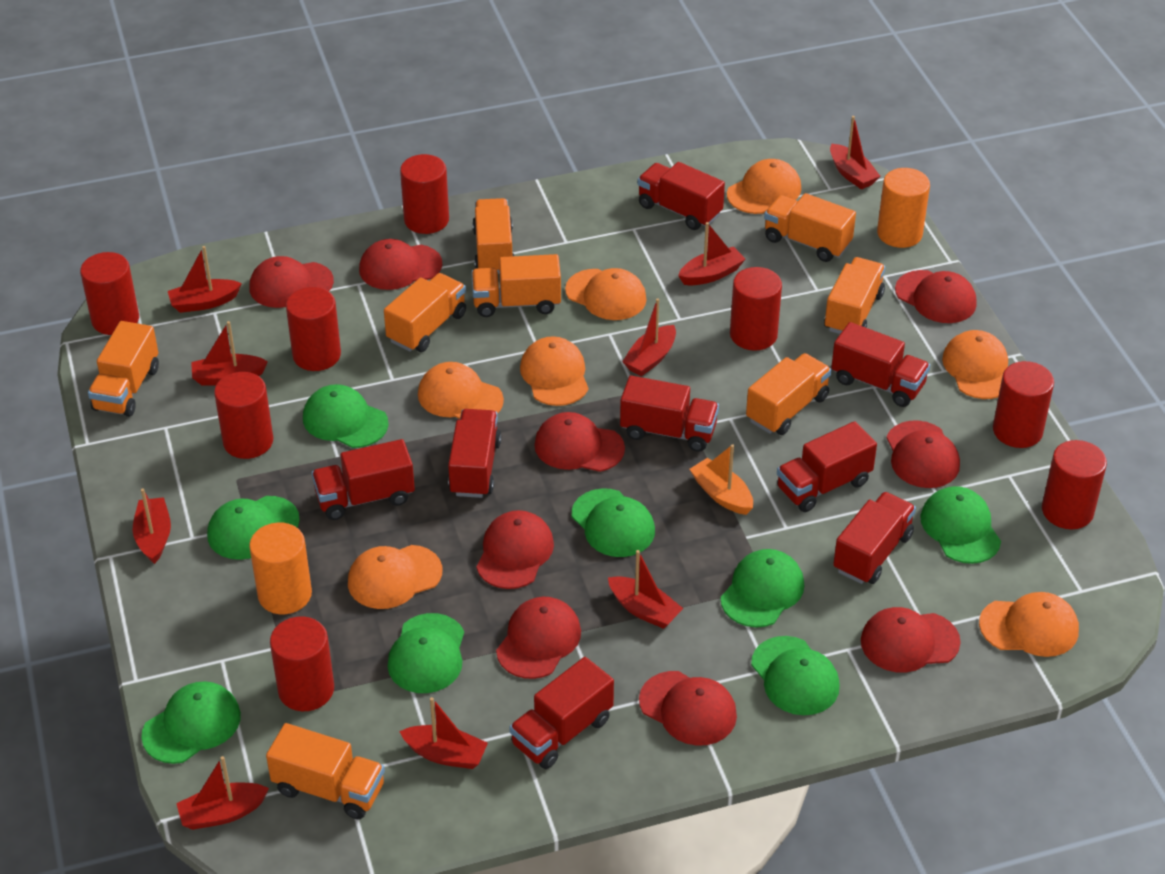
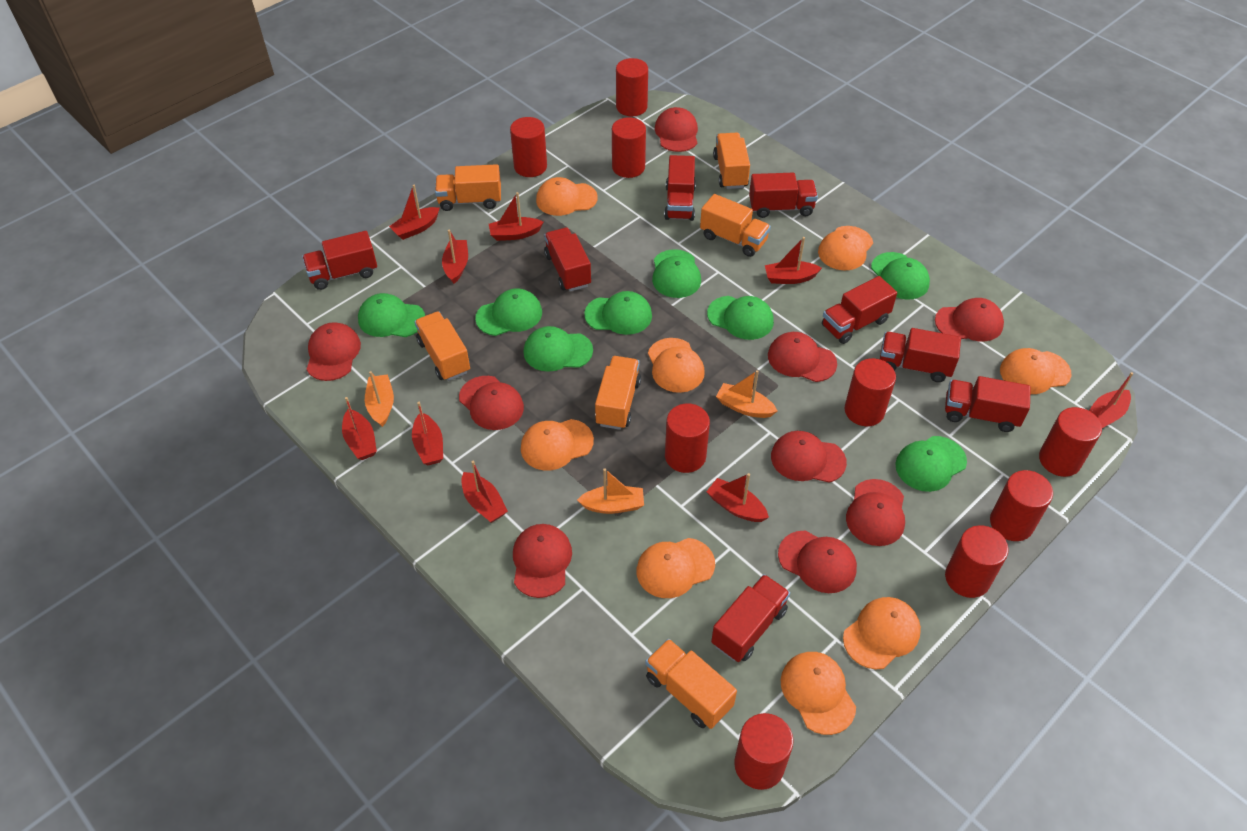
orange boat: [689,444,753,515] = 1 -> [365,371,394,427] [577,468,644,514] [716,370,777,418] = 3
orange cap: [348,545,442,609] [418,362,504,419] [520,336,588,406] [565,268,647,320] [727,159,801,214] [942,330,1008,399] [979,592,1079,657] = 7 -> [521,419,594,471] [536,177,598,216] [637,538,715,598] [648,338,705,393] [781,652,856,735] [818,226,873,270] [843,597,921,669] [1000,348,1071,394] = 8
orange cylinder: [249,523,312,614] [877,168,930,248] = 2 -> none = 0
orange truck: [88,321,159,417] [266,723,385,819] [384,273,466,352] [471,254,561,317] [472,198,514,274] [746,353,831,435] [764,193,856,262] [824,257,885,334] = 8 -> [414,312,470,381] [435,164,501,211] [595,356,641,430] [645,639,737,729] [700,194,771,257] [713,133,750,189] = 6
red cylinder: [80,252,139,335] [214,372,273,459] [270,616,334,711] [286,287,341,371] [400,154,449,234] [730,267,782,351] [993,361,1054,448] [1042,440,1107,529] = 8 -> [510,117,547,177] [612,117,646,178] [616,58,648,116] [665,404,710,473] [734,713,793,790] [844,358,896,426] [945,525,1008,598] [990,470,1053,541] [1039,407,1102,477] = 9

